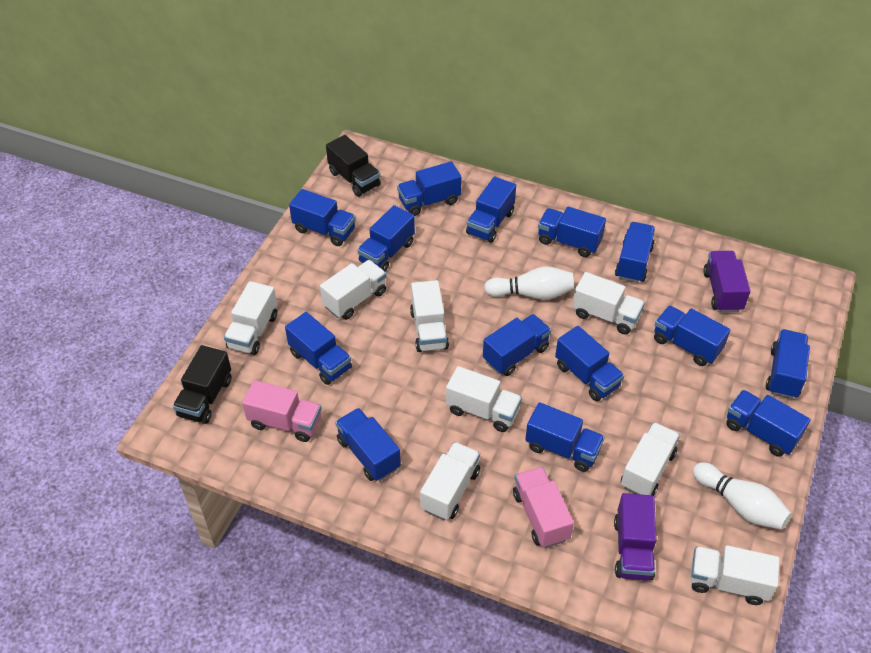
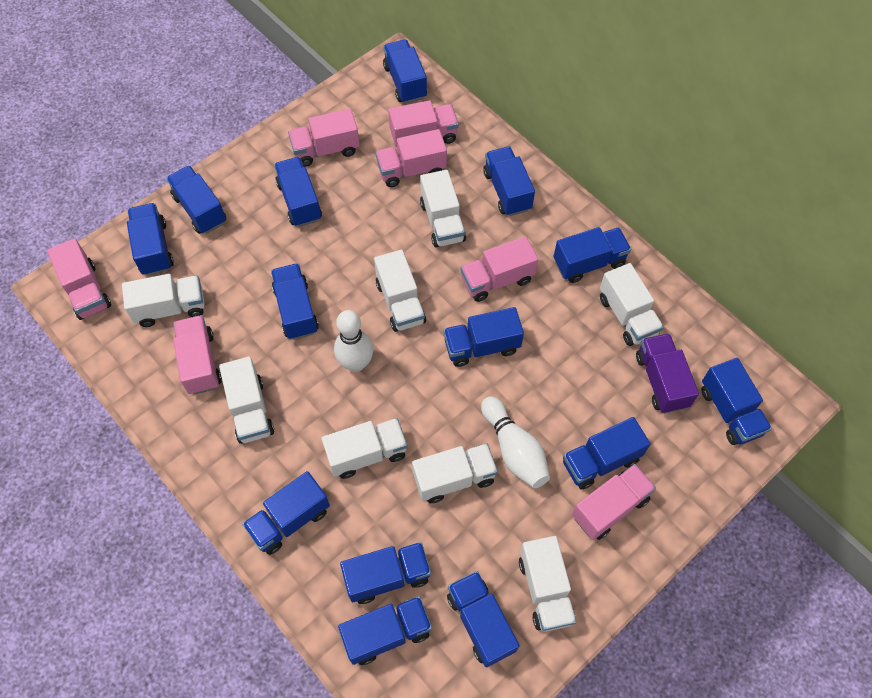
black truck: [173,345,231,424] [326,135,381,197] = 2 -> none = 0
pink truck: [242,380,321,442] [513,467,574,548] = 2 -> [47,238,111,320] [173,315,222,395] [288,109,360,167] [375,129,447,187] [388,100,459,147] [460,236,538,302] [572,464,656,540] = 7
purple truck: [614,493,657,581] [703,251,750,312] = 2 -> [636,333,699,413] = 1

